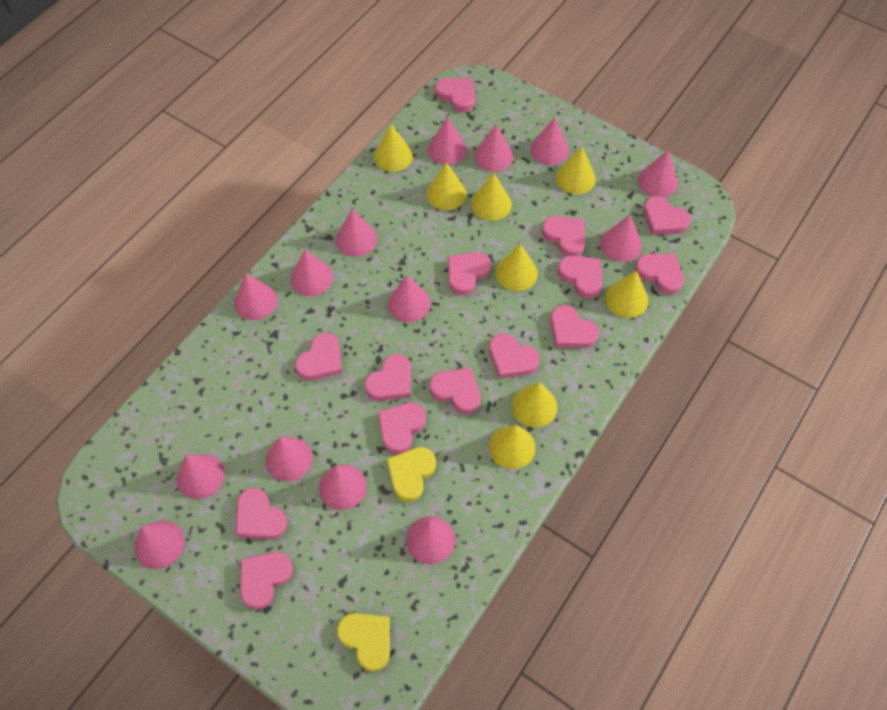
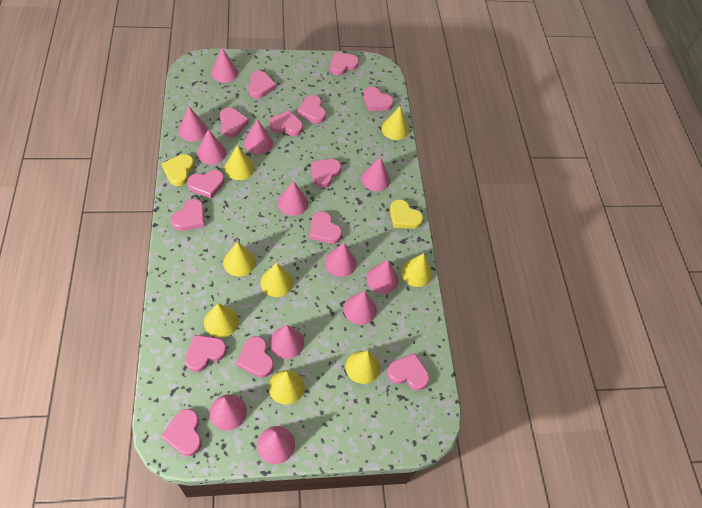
pink cone: [134,521,184,569] [176,454,224,499] [234,273,277,320] [266,437,313,481] [291,249,333,296] [319,465,367,510] [336,209,377,257] [388,275,431,322] [406,516,455,564] [428,117,467,165] [474,124,513,172] [530,117,569,165] [600,215,642,262] [638,150,678,197] = 14 -> [178,107,208,142] [197,129,227,165] [209,394,247,431] [211,48,238,83] [244,119,273,154] [257,426,295,464] [269,325,304,359] [278,181,308,216] [325,243,357,277] [344,291,377,325] [361,157,390,191] [367,260,398,294] = 12

